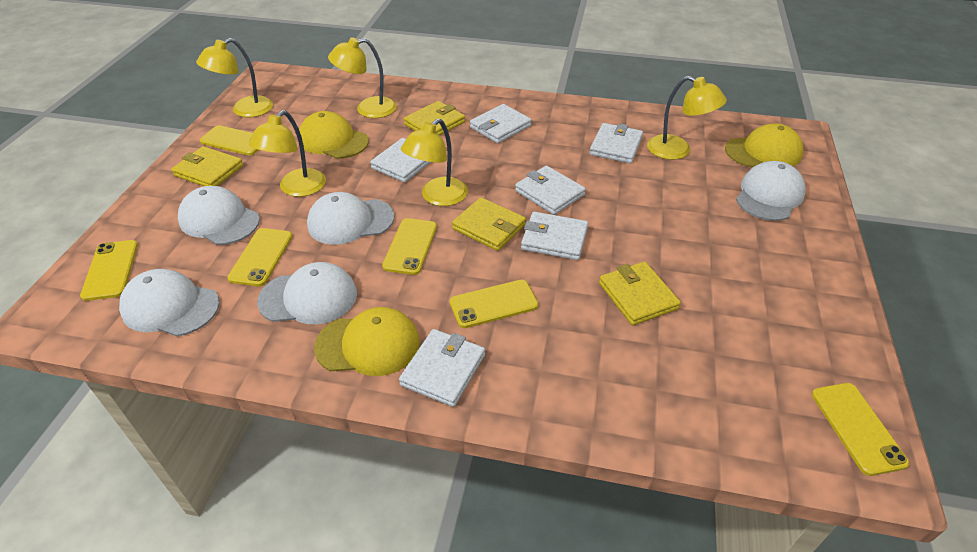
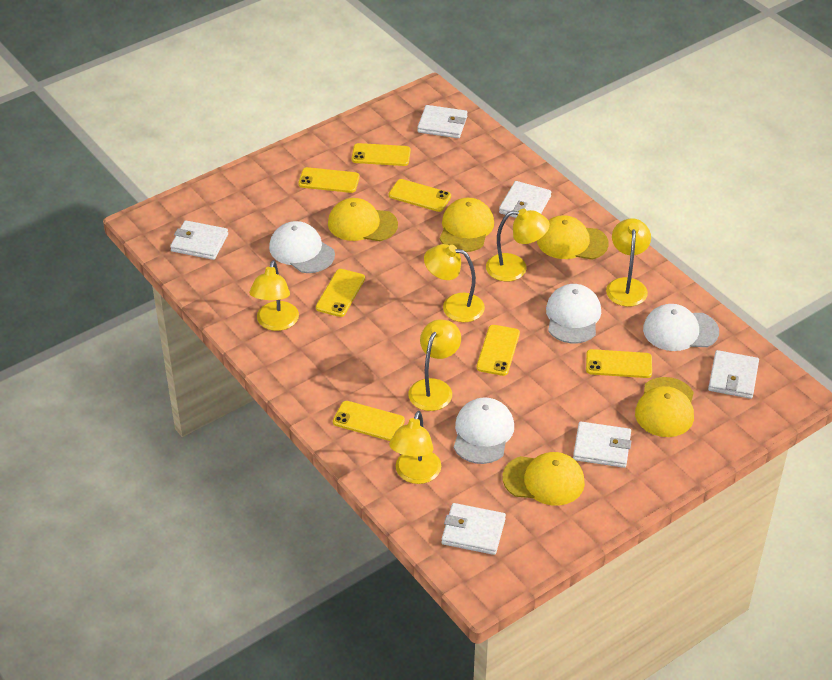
white cap: [119,269,220,336] [178,186,260,245] [257,262,357,324] [307,192,394,245] [736,161,806,221] = 5 -> [269,221,335,273] [454,397,514,464] [546,284,601,343] [643,304,719,351] = 4
yellow cap: [298,111,369,159] [314,307,420,376] [725,123,803,167] = 3 -> [328,198,398,241] [440,198,494,252] [502,452,585,506] [537,215,609,260] [635,377,694,437] = 5
yellow lamp: [196,38,273,118] [249,110,326,197] [328,37,397,118] [401,119,468,206] [647,76,727,160] = 5 -> [249,260,299,331] [389,411,441,484] [408,320,461,411] [424,244,485,322] [486,209,550,281] [606,218,651,307] = 6
yellow phone: [80,240,138,301] [200,125,258,155] [227,228,293,286] [382,218,437,275] [450,280,538,328] [812,383,909,476] = 6 -> [298,167,360,193] [316,269,365,317] [333,401,405,441] [352,143,411,166] [389,179,451,212] [477,325,520,376] [586,349,652,378] = 7
yellow wallet: [171,146,243,186] [404,101,465,136] [452,197,526,251] [599,261,681,325] = 4 -> none = 0

